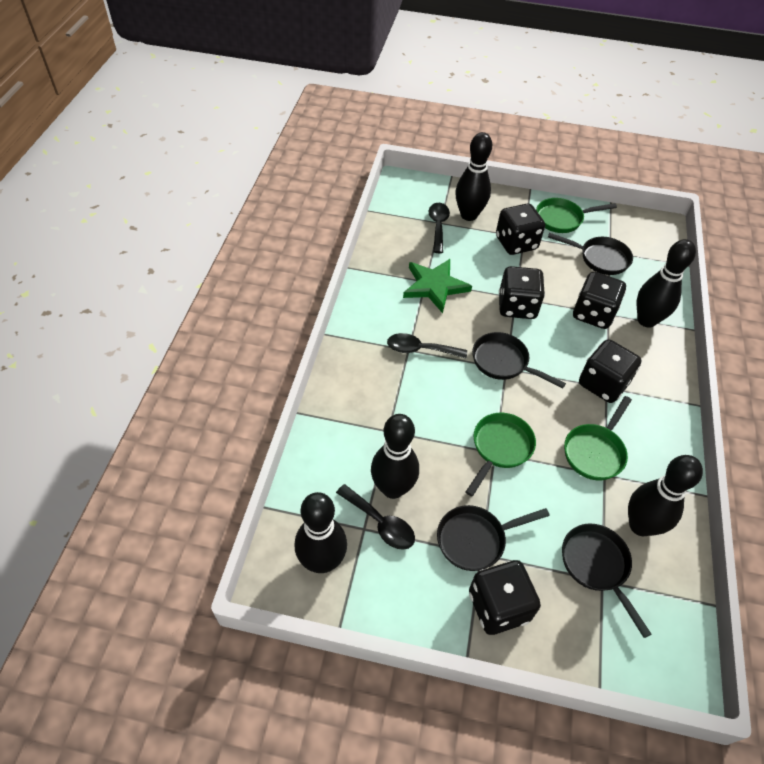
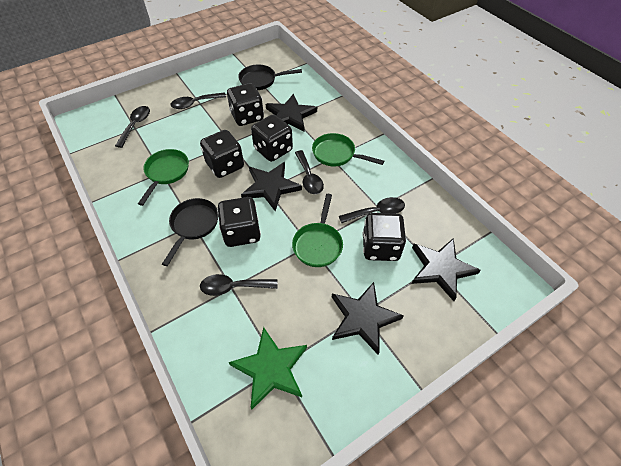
black bowling pin: [295,492,347,573] [371,414,419,499] [455,132,492,221] [628,455,703,536] [637,239,696,328] = 5 -> none = 0
black pan: [437,505,550,571] [472,332,566,389] [548,233,633,275] [562,523,651,638] = 4 -> [162,198,218,266] [238,65,302,90] = 2
black spoon: [336,484,415,550] [387,333,467,358] [428,203,450,253] = 3 -> [115,106,150,148] [170,92,226,109] [200,274,278,296] [295,150,324,194] [339,197,405,223] = 5
black star: none = 0 -> [241,162,302,211] [266,94,317,131] [332,282,404,354] [411,238,481,301] = 4

